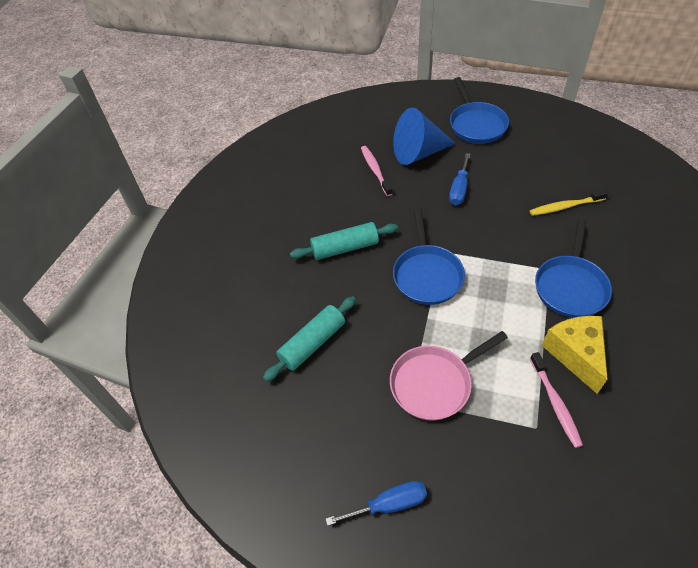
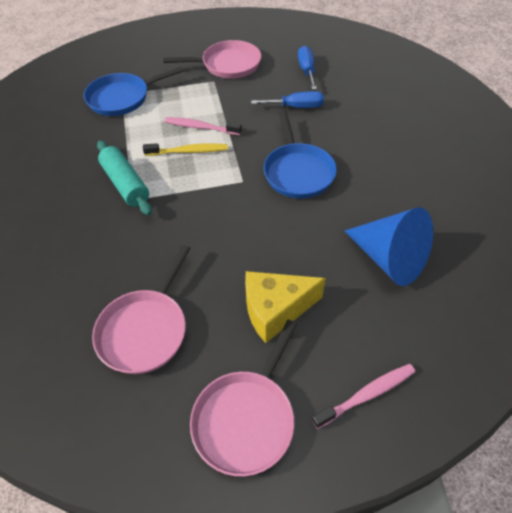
blue pan: [393,208,465,305] [450,77,509,144] [535,219,612,318] = 3 -> [84,66,184,116] [263,110,337,199] = 2
pink pan: [390,331,508,421] = 1 -> [92,245,191,374] [163,40,261,79] [190,320,297,477] = 3
turquoise rolling pin: [263,296,356,382] [290,222,398,260] = 2 -> [97,140,152,215] = 1

